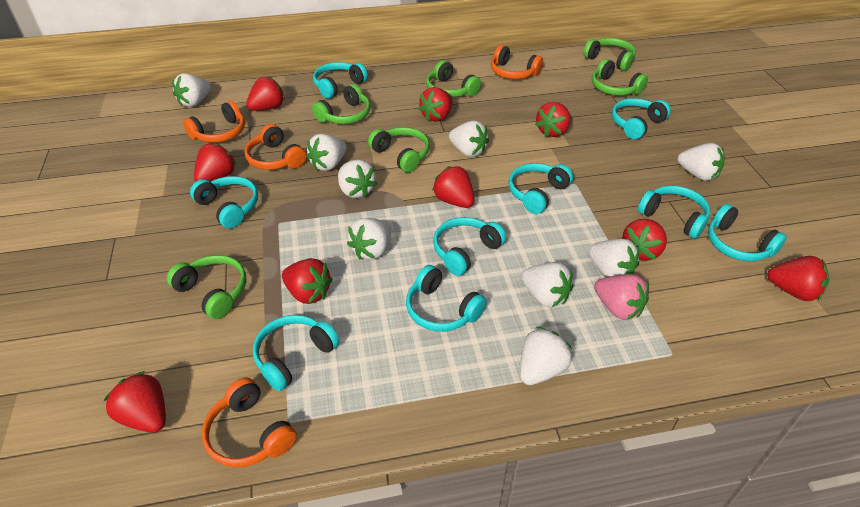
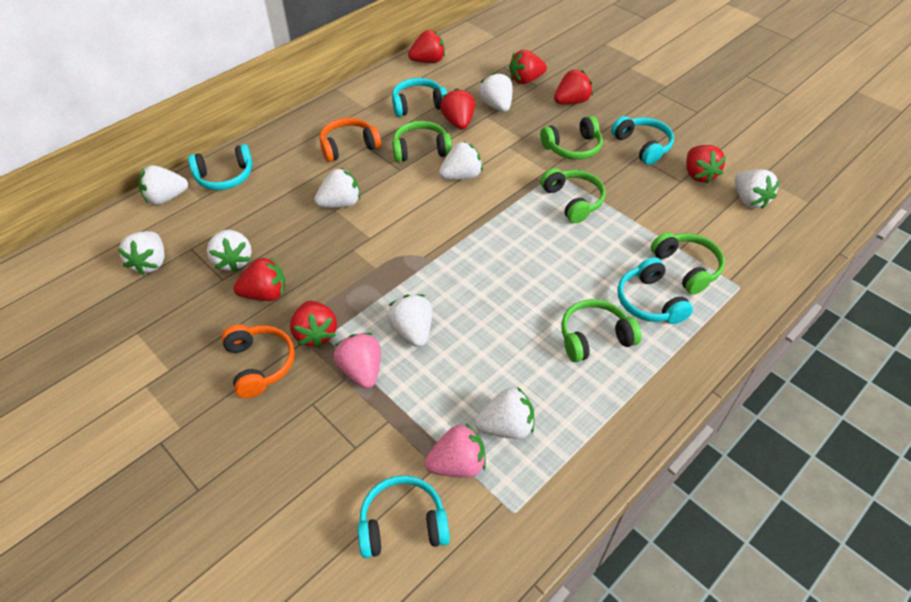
green headphones: [167,255,247,319] [312,84,371,124] [368,127,430,173] [426,60,481,97] [583,38,636,71] [592,59,648,95] = 6 -> [392,121,452,162] [540,116,603,160] [540,168,606,223] [561,299,642,362] [651,232,725,295] = 5
orange headphones: [183,101,245,143] [201,377,297,467] [244,124,306,170] [491,45,543,79] = 4 -> [221,325,295,398] [320,118,381,162] = 2
pink strawberry: [594,274,649,320] = 1 -> [334,333,381,389] [424,423,486,478] = 2
red strawberry: [104,371,166,433] [194,143,236,182] [246,76,285,111] [282,258,333,304] [418,87,453,122] [432,166,474,208] [535,102,571,137] [622,219,667,260] [767,256,829,301] = 9 -> [233,257,286,301] [290,301,337,348] [408,30,445,63] [440,88,475,130] [509,50,547,84] [554,69,593,104] [686,145,726,184] = 7
turquoise headphones: [190,176,258,229] [253,315,340,391] [313,62,368,99] [406,265,487,332] [433,217,506,276] [508,163,573,214] [612,98,671,139] [638,185,710,239] [708,204,787,261] = 9 -> [188,144,253,190] [358,476,450,558] [392,78,447,117] [611,116,674,165] [617,257,693,324] = 5

